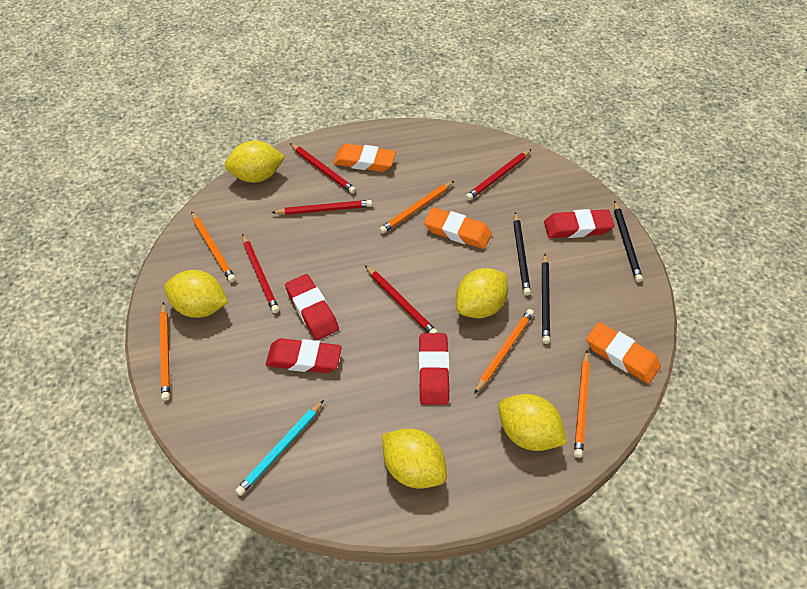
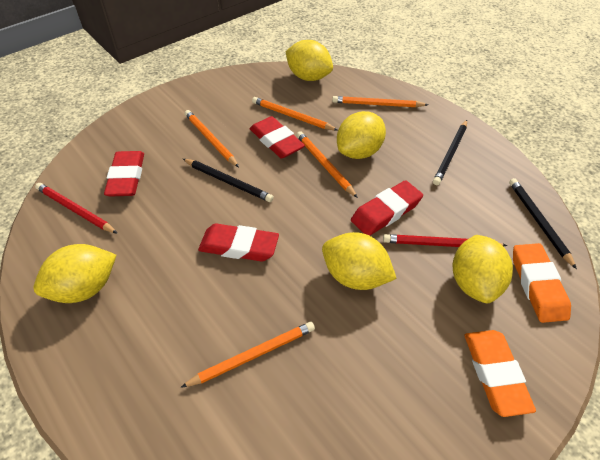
orange eraser: [333,144,396,172] [424,207,492,249] [586,322,661,384] = 3 -> [464,330,536,417] [513,243,571,323] = 2
red pencil: [242,234,279,313] [271,200,372,215] [290,143,356,194] [365,265,438,333] [465,149,532,200] = 5 -> [35,183,118,234] [383,234,508,247] = 2
turquoise pencil: [235,400,324,496] = 1 -> none = 0

